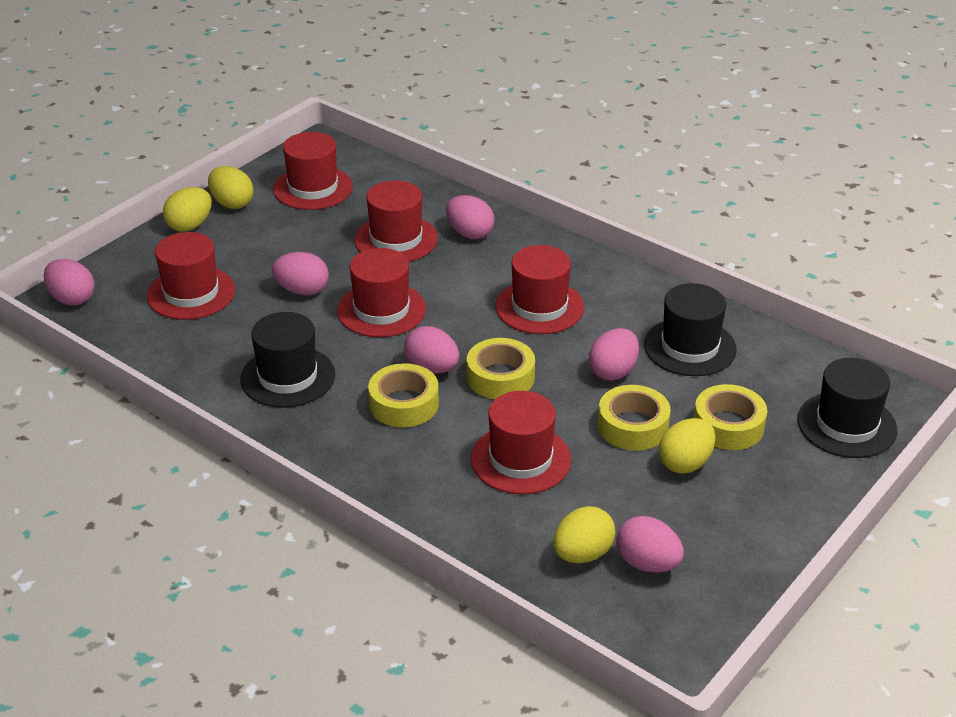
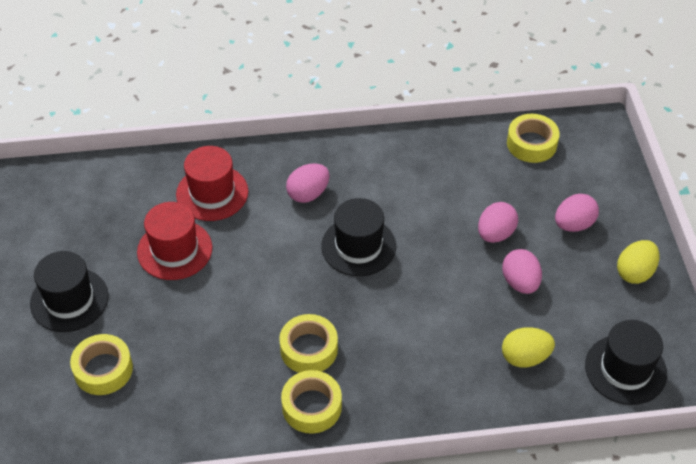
pink egg: [44,259,95,306] [272,252,329,295] [404,326,459,374] [446,195,494,239] [589,328,639,381] [616,516,684,573] = 6 -> [286,164,330,203] [478,202,518,243] [502,249,542,294] [555,194,599,232] = 4
red hat: [147,232,235,320] [273,132,353,210] [337,248,426,337] [354,180,438,262] [471,391,572,494] [495,245,584,334] = 6 -> [137,202,212,280] [176,146,248,221] = 2
yellow egg: [163,187,212,232] [208,166,254,209] [553,506,616,563] [659,418,715,474] = 4 -> [502,327,555,368] [617,240,659,284] = 2

